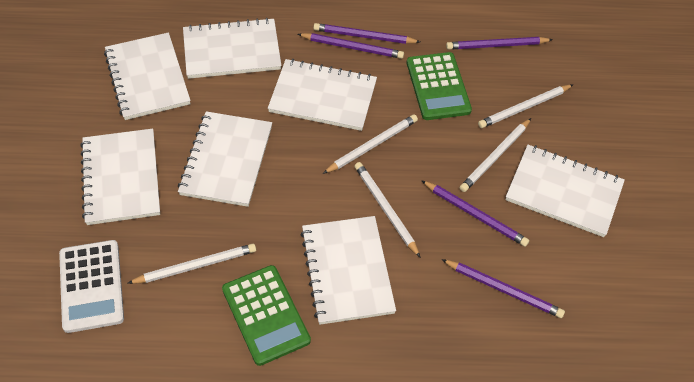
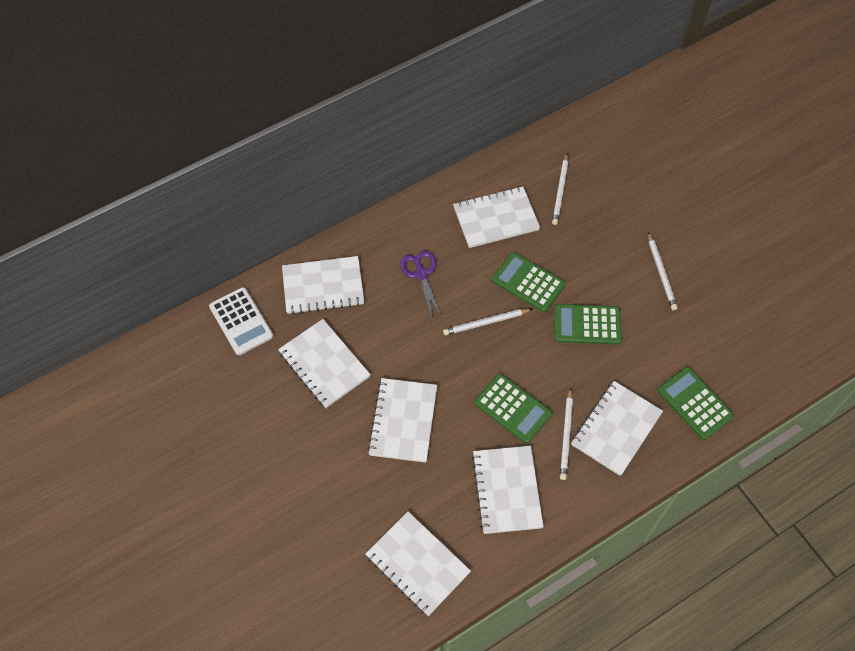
green calculator: [222,265,311,366] [407,52,472,120] = 2 -> [474,374,552,443] [492,252,565,312] [554,304,622,345] [657,367,734,440] = 4
purple pencil: [298,33,404,59] [313,23,420,44] [421,180,529,247] [441,259,565,318] [446,37,553,50] = 5 -> none = 0
purple scissors: none = 0 -> [400,251,442,319] = 1
white pencil: [127,244,256,284] [323,114,418,174] [355,162,421,258] [460,118,531,192] [478,85,573,128] = 5 -> [443,309,532,335] [552,154,568,225] [560,387,573,480] [648,232,678,310] = 4

